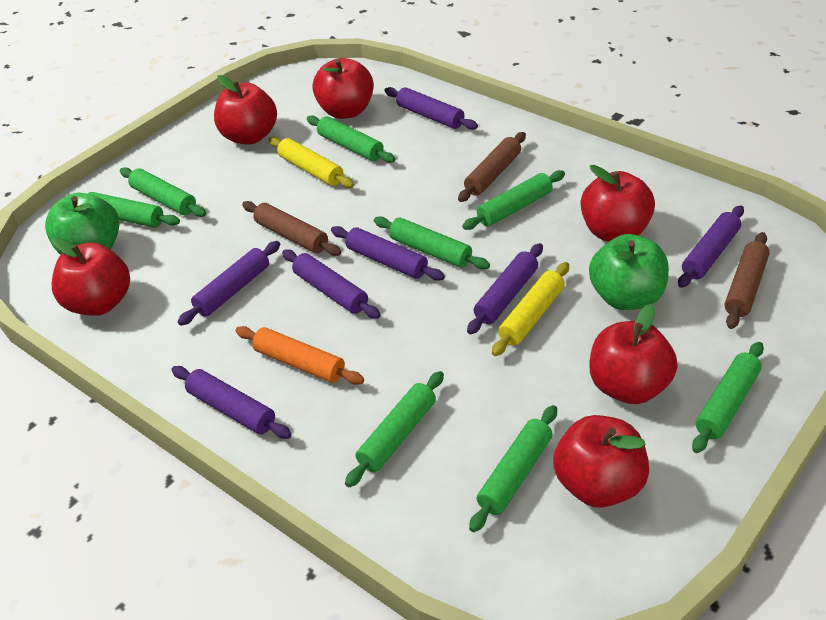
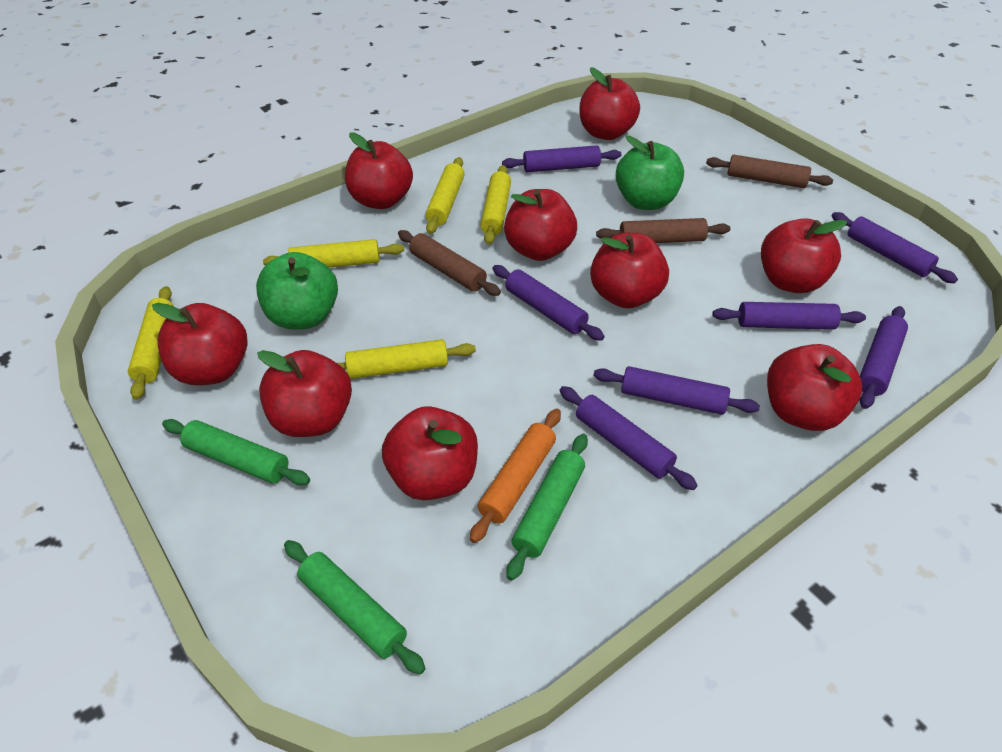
green rolling pin: [87,192,180,228] [120,167,206,217] [307,115,395,163] [345,371,444,487] [374,217,490,269] [462,170,565,230] [469,405,557,532] [692,342,764,453] = 8 -> [162,419,310,485] [284,540,426,674] [506,434,588,580] = 3
red apple: [52,237,130,316] [214,75,277,145] [312,58,374,119] [553,415,649,508] [581,165,655,242] [590,304,678,404] = 6 -> [152,303,247,385] [257,350,352,437] [345,132,413,209] [382,406,478,500] [504,189,577,261] [579,67,640,140] [590,233,669,308] [761,218,847,293] [767,344,862,431] = 9
yellow rolling pin: [268,137,354,188] [492,262,569,356] = 2 -> [128,286,174,400] [263,239,404,268] [337,339,476,379] [425,157,465,234] [480,165,511,245] = 5

